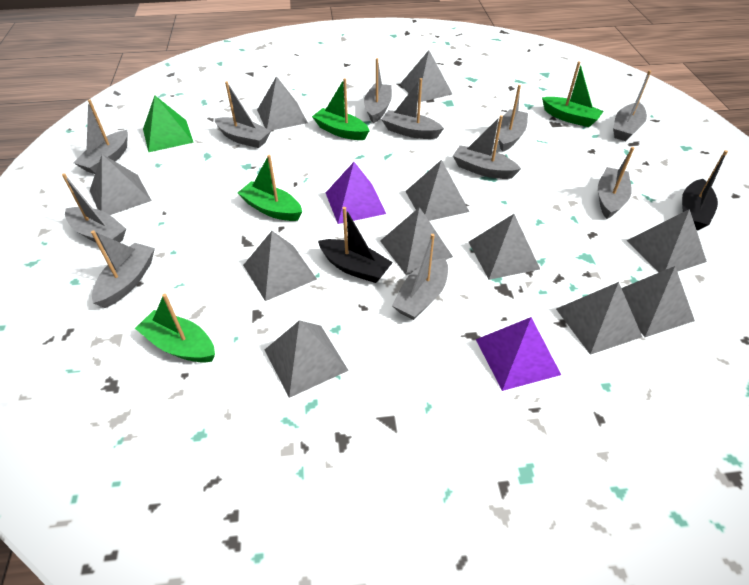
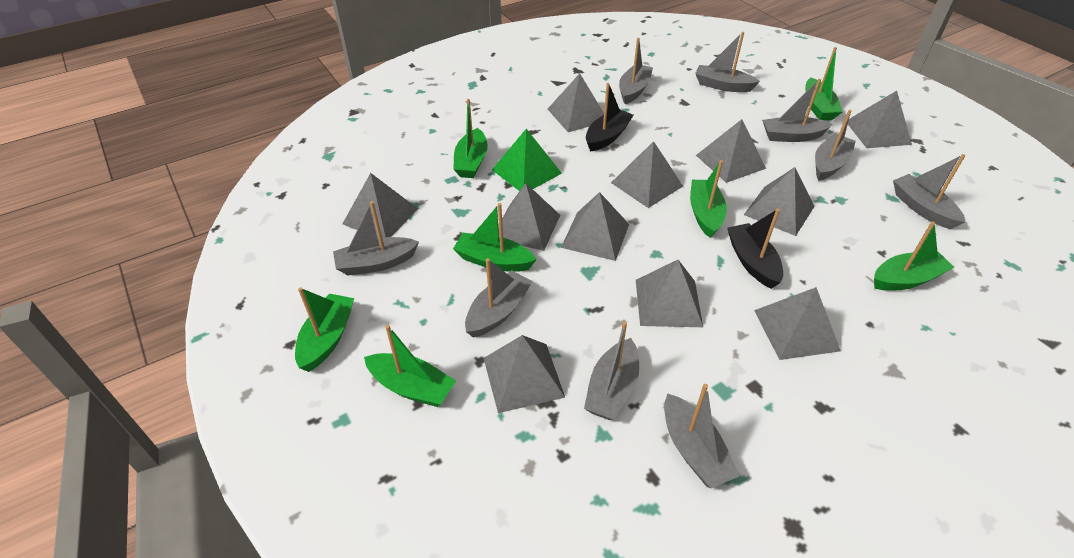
green boat: [135,294,215,363] [237,155,302,221] [312,78,370,140] [542,61,604,127] = 4 -> [295,287,354,372] [364,325,456,407] [453,99,488,178] [453,203,537,272] [690,160,727,238] [805,47,842,121] [874,221,954,291] = 7
grey boat: [62,173,126,242] [74,99,128,174] [91,231,155,308] [214,81,271,148] [364,58,392,123] [381,78,444,139] [392,234,448,320] [453,115,521,179] [496,85,528,152] [598,147,634,219] [613,70,651,141] = 11 -> [333,201,419,275] [465,258,533,338] [584,322,639,420] [619,38,653,104] [664,384,740,488] [695,32,760,92] [762,79,833,142] [815,110,856,181] [893,154,966,229] = 9
purple pyramid: [326,162,386,224] [476,317,561,391] = 2 -> none = 0

